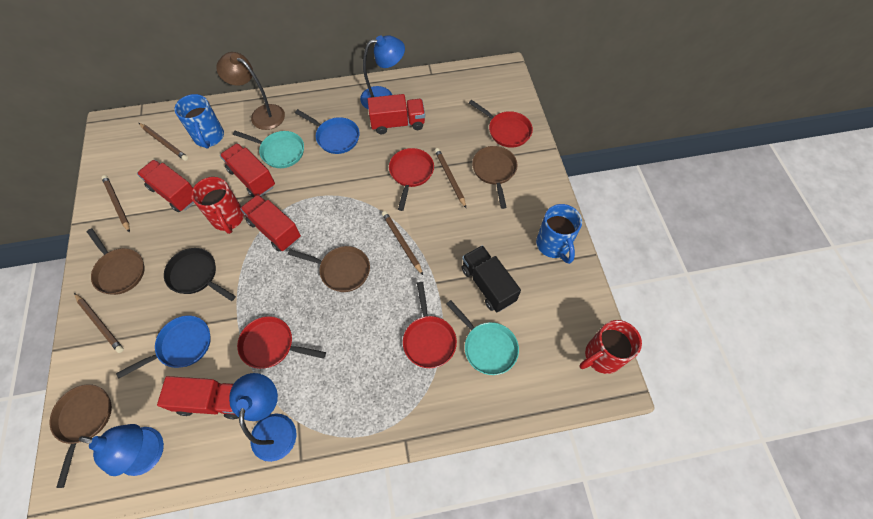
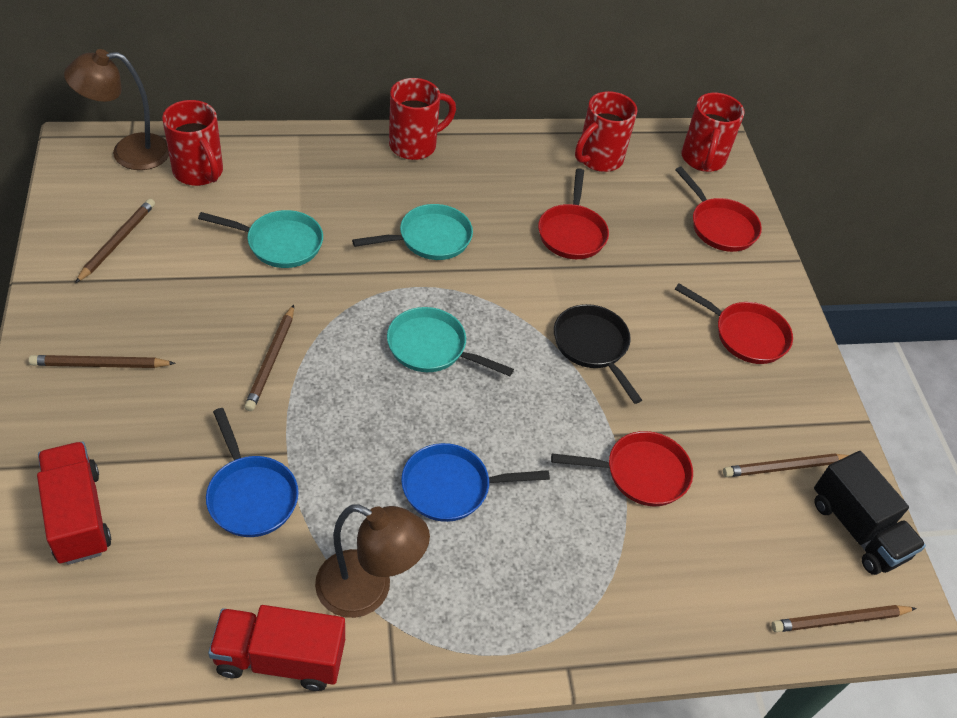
blue lamp: [79,424,164,476] [229,373,296,462] [360,35,405,110] = 3 -> none = 0
blue mug: [174,94,224,149] [536,204,582,264] = 2 -> none = 0
brown lamp: [216,52,285,130] = 1 -> [64,49,169,170] [315,505,430,618] = 2
brown pan: [50,384,112,488] [87,228,145,295] [288,246,370,292] [472,146,518,209] = 4 -> none = 0
red mug: [191,177,244,234] [580,320,642,374] = 2 -> [162,100,223,186] [389,78,456,160] [575,91,637,172] [681,93,745,172] = 4
red truck: [137,160,194,212] [157,376,239,419] [220,143,275,197] [240,194,301,251] [367,94,425,134] = 5 -> [37,442,111,565] [208,605,345,691] = 2
turquoise pan: [233,131,304,168] [446,300,519,375] = 2 -> [198,210,323,268] [352,204,473,260] [387,307,514,376] = 3

